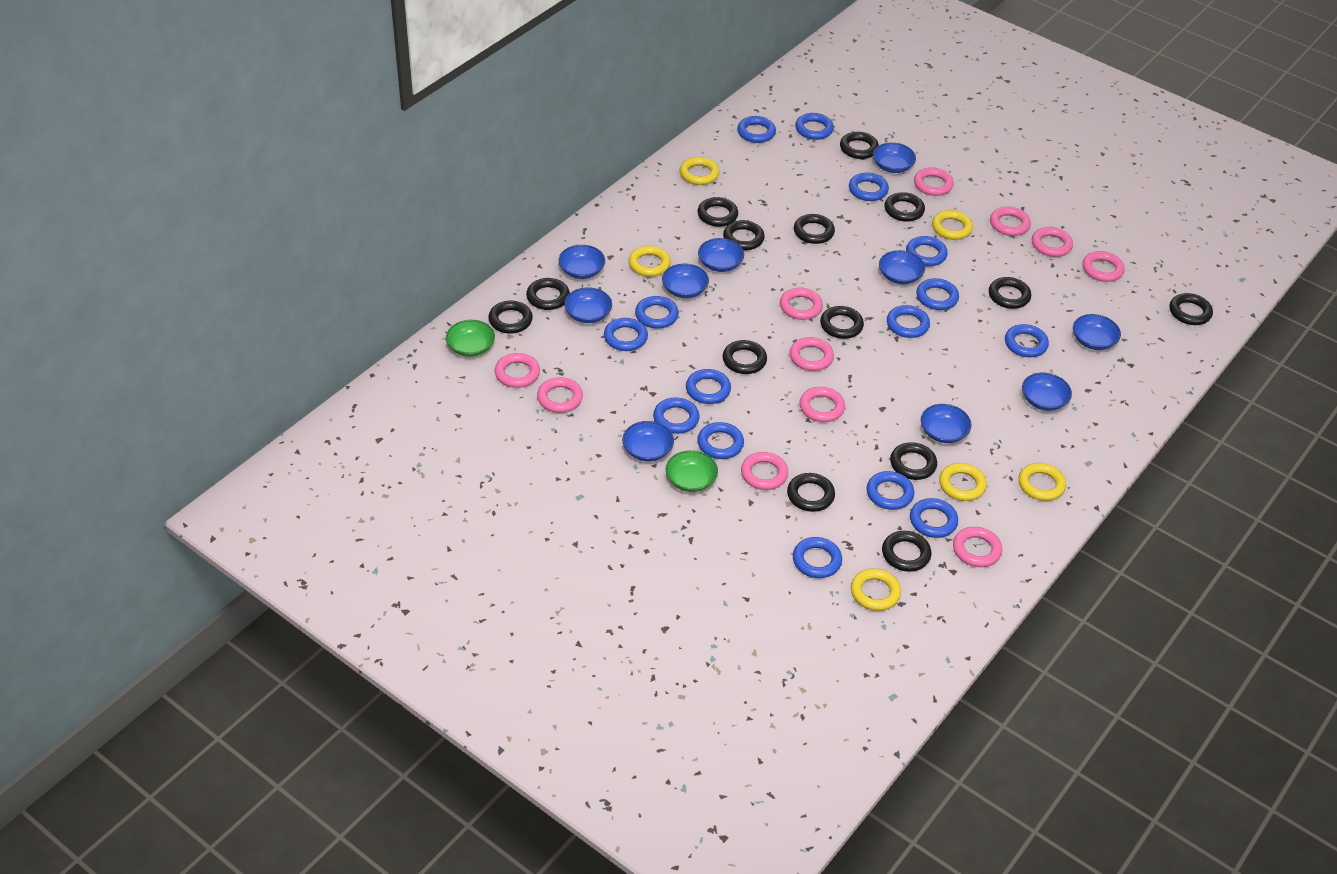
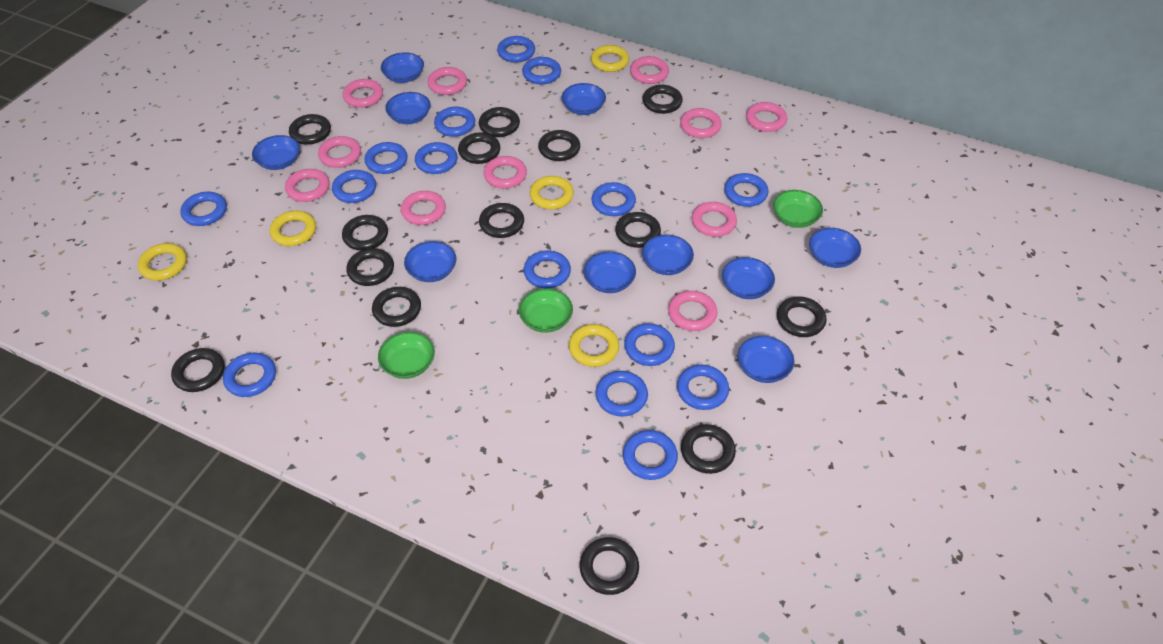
green bowl: [446,320,495,357] [666,450,718,492] = 2 -> [378,332,435,379] [519,288,573,333] [773,190,823,228] = 3
yellow ring: [628,246,671,277] [680,157,719,185] [851,568,901,611] [932,210,973,240] [939,463,987,501] [1018,463,1066,501] = 6 -> [138,243,187,281] [270,211,316,246] [530,176,574,209] [569,324,619,367] [591,45,629,72] = 5

